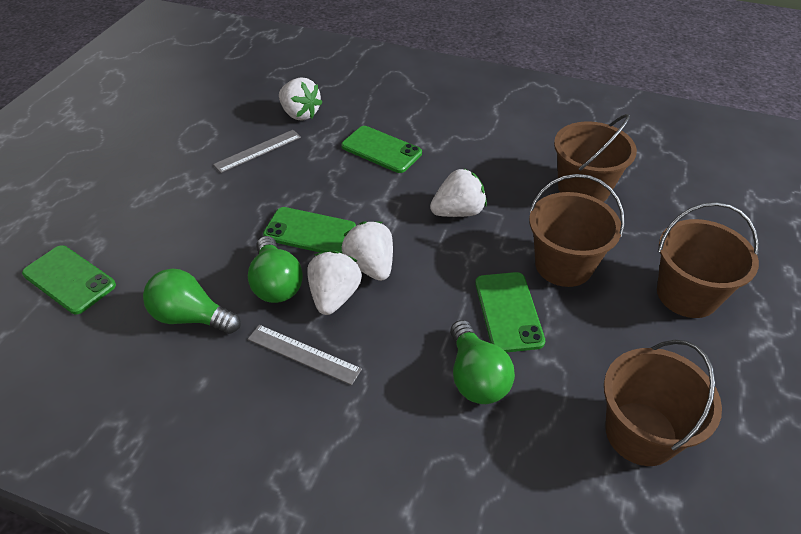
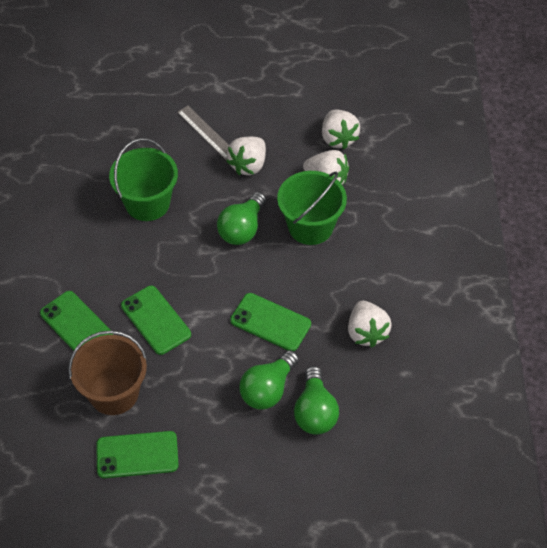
brown bucket: [529,174,625,287] [554,114,637,202] [604,340,722,466] [657,202,759,318] = 4 -> [68,330,147,415] = 1
green bucket: none = 0 -> [109,138,178,221] [277,171,347,245] = 2
grey ruler: [213,130,301,173] [248,325,362,385] = 2 -> [177,106,229,160] = 1

